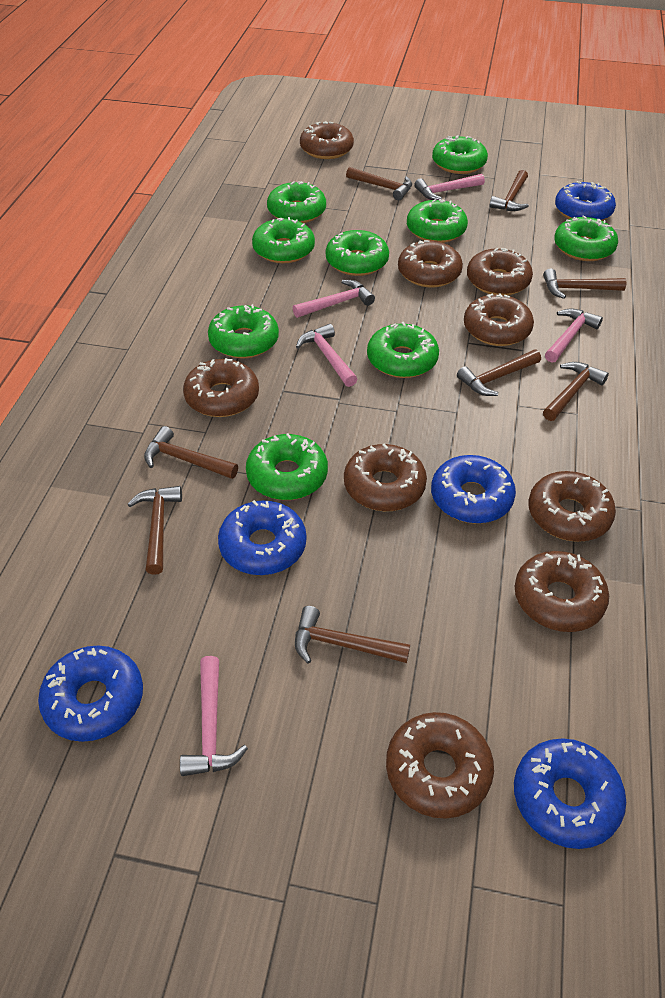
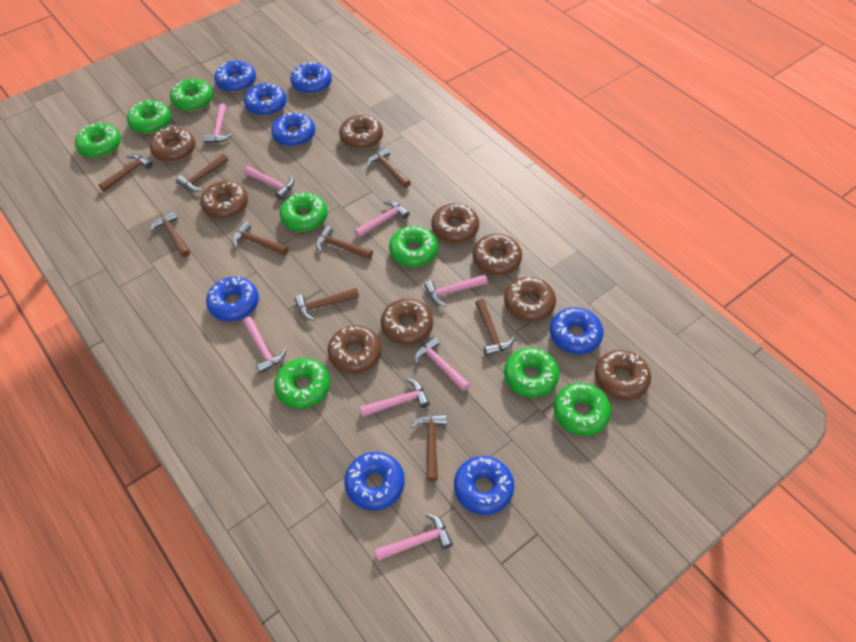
blue donut: [38,645,143,742] [218,500,306,575] [431,455,516,524] [514,738,626,849] [555,181,616,221] = 5 -> [206,277,259,321] [214,61,256,92] [244,83,287,116] [271,112,315,147] [290,62,332,94] [344,452,405,510] [454,456,514,515] [550,307,604,354] = 8
brown hammer: [127,486,182,575] [144,426,238,479] [295,606,410,663] [346,167,412,200] [457,350,541,396] [489,170,529,211] [543,269,626,299] [543,362,609,421] = 8 -> [98,154,153,192] [150,211,190,257] [176,154,228,191] [232,222,288,255] [295,288,359,321] [316,226,373,259] [368,147,411,188] [411,414,447,482] [475,299,515,356] = 9
green donut: [208,304,279,358] [246,433,328,500] [252,217,315,263] [267,181,326,223] [326,230,389,276] [367,322,439,378] [407,199,468,243] [432,135,488,174] [554,215,618,261] = 9 -> [75,123,121,158] [127,100,171,134] [170,79,213,111] [274,358,330,409] [280,193,328,232] [389,225,438,267] [504,348,560,398] [554,383,611,436] = 8
pink hammer: [180,656,248,776] [293,280,375,318] [296,324,357,387] [414,174,485,200] [545,308,603,363] = 5 -> [203,104,232,143] [243,317,286,373] [244,166,294,200] [354,201,410,238] [360,379,430,417] [374,513,453,561] [415,337,470,391] [425,274,488,307] = 8

